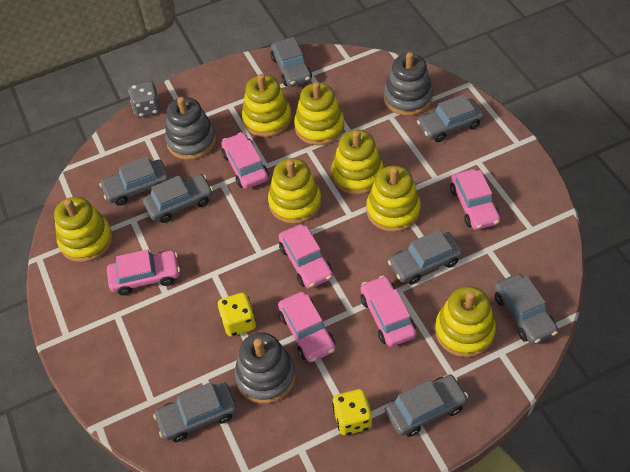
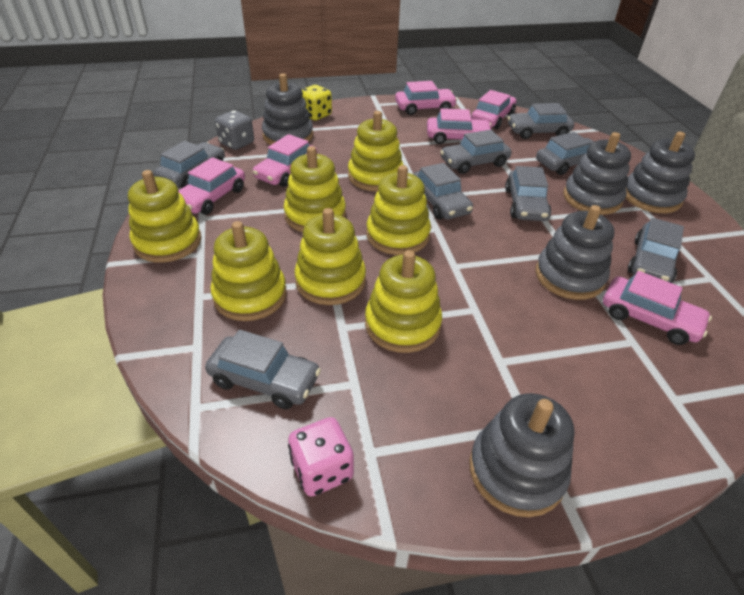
grey stacking toy: [165,97,216,160] [235,332,296,404] [384,52,433,116] = 3 -> [262,73,313,145] [469,393,574,517] [536,205,614,300] [563,132,631,215] [625,131,695,213] = 5
pink dice: none = 0 -> [288,417,354,496] = 1
yellow dice: [218,293,256,337] [332,389,372,435] = 2 -> [302,85,332,120] = 1

